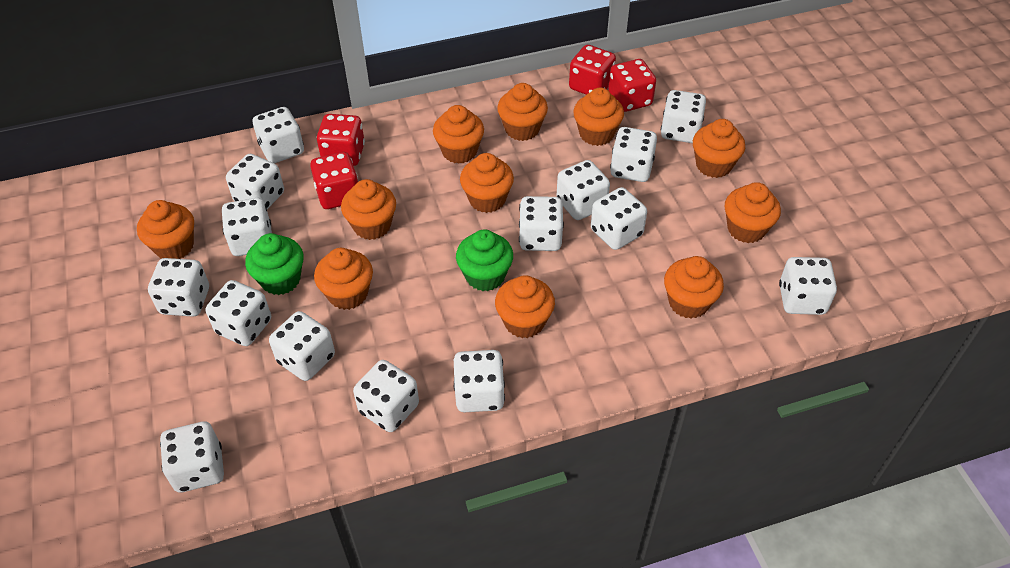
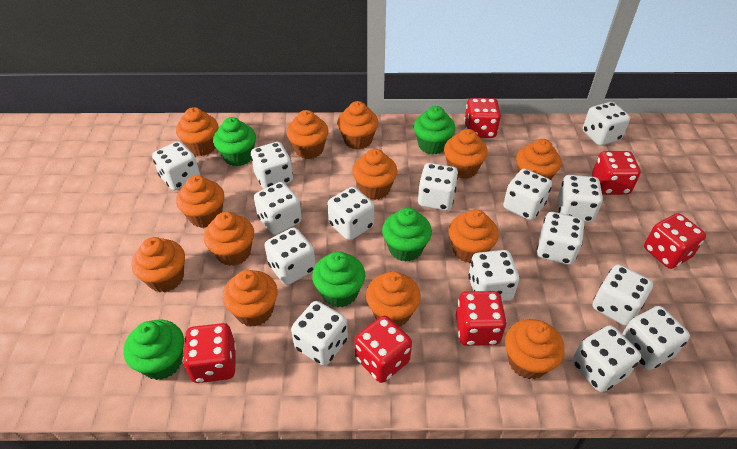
green cupcake: [245,233,304,295] [456,229,513,291] = 2 -> [123,320,184,380] [213,117,256,166] [312,251,365,307] [382,208,432,262] [414,106,455,155] = 5
orange cupcake: [137,200,194,259] [314,248,373,310] [341,179,396,240] [433,105,484,164] [460,153,514,213] [495,275,555,338] [497,83,548,141] [573,88,624,146] [664,256,724,319] [693,119,745,178] [724,182,781,243] = 11 -> [131,237,185,292] [176,107,218,156] [176,175,224,228] [204,212,254,266] [223,270,278,327] [286,110,329,159] [337,101,379,149] [352,149,398,200] [366,271,421,327] [444,129,488,179] [448,209,499,263] [505,319,565,379] [516,139,561,180] = 13
red dice: [310,152,358,209] [317,114,365,166] [569,45,616,95] [608,59,656,112] = 4 -> [183,323,236,383] [355,316,412,383] [456,291,507,346] [464,98,501,138] [592,151,641,195] [644,213,706,269] = 6

